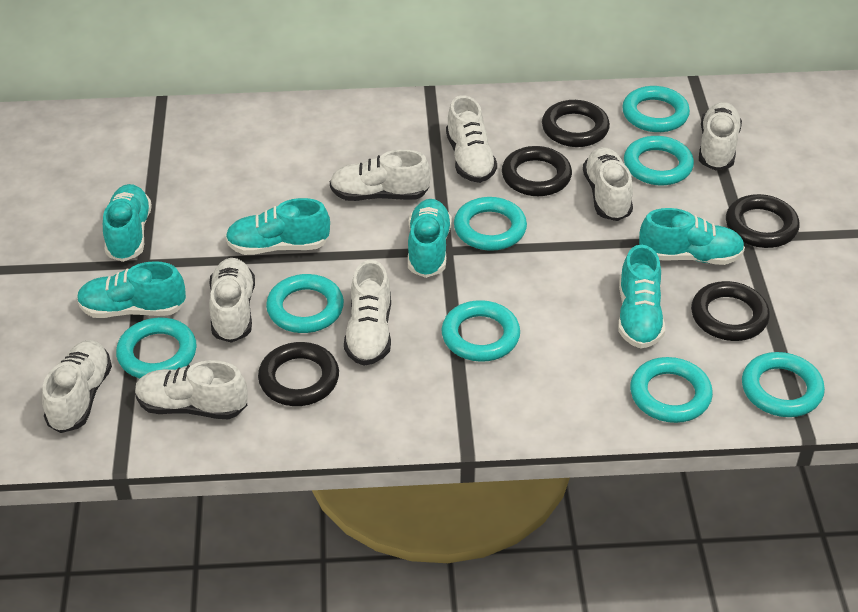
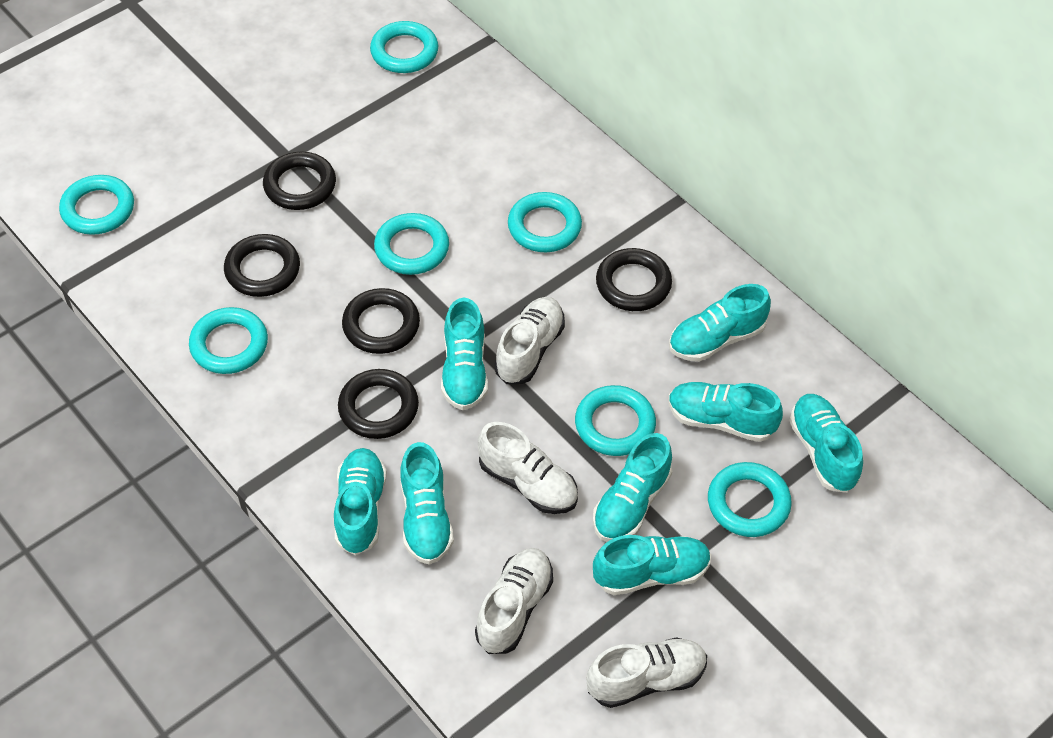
turquoise ring: [116,318,197,379] [266,274,344,333] [441,300,520,362] [454,197,527,251] [622,86,690,132] [624,136,694,185] [630,357,713,423] [742,352,825,417] = 8 -> [59,175,134,235] [189,307,268,374] [370,21,438,73] [374,213,449,275] [508,192,582,252] [575,385,656,456] [708,462,792,537] = 7
turquoise shoe: [77,261,186,318] [103,184,152,262] [225,198,330,255] [408,199,452,278] [618,245,665,349] [639,208,745,265] = 6 -> [334,448,387,555] [400,442,454,565] [441,298,488,410] [593,433,672,542] [593,535,711,595] [668,382,783,442] [669,284,771,362] [789,394,863,493] = 8
white shoe: [42,340,112,433] [135,360,248,420] [209,258,255,343] [330,149,431,201] [344,260,391,366] [446,95,497,183] [583,147,633,221] [699,102,742,170] = 8 -> [475,548,553,654] [478,422,578,514] [494,297,565,384] [586,637,707,708] = 4

